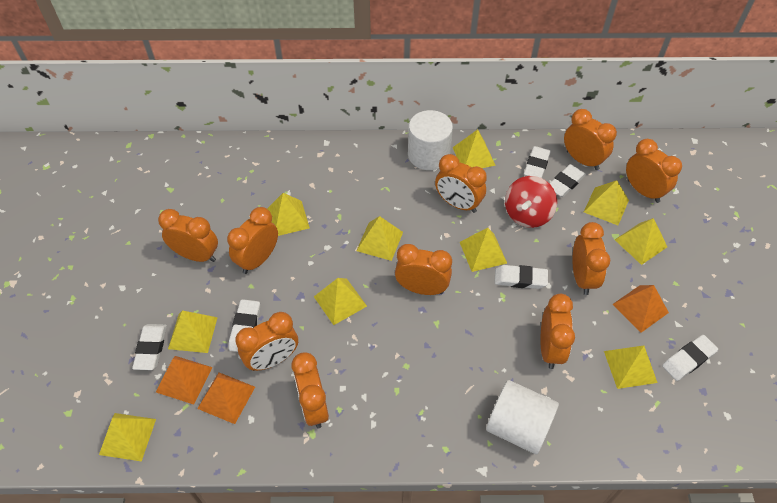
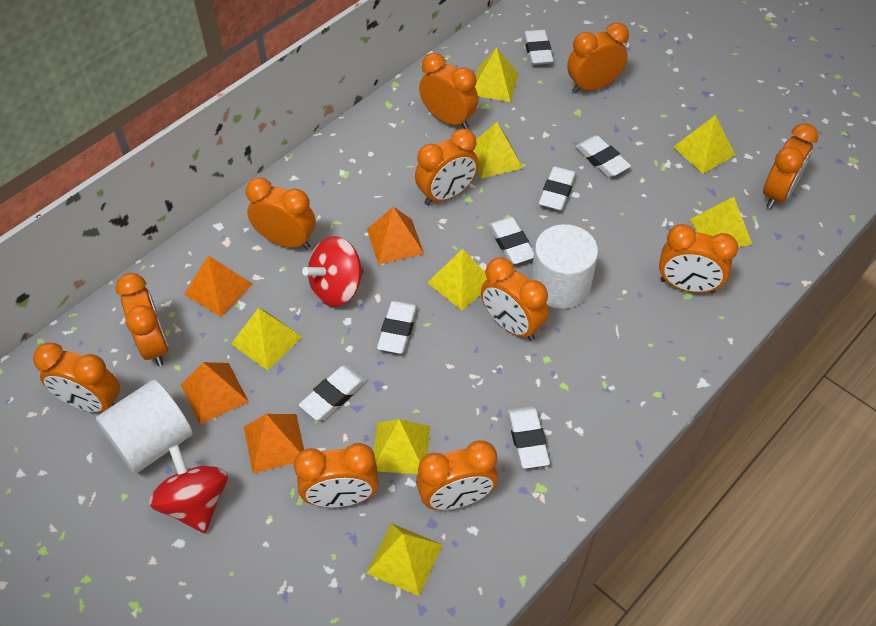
orange clock: [158,209,218,262] [227,207,278,274] [235,312,298,371] [292,352,329,428] [395,244,452,295] [435,154,487,213] [540,294,575,369] [564,109,617,170] [573,222,610,295] [626,139,682,203] = 10 -> [33,343,120,413] [116,273,169,366] [246,177,316,249] [294,443,379,507] [415,129,479,205] [416,440,498,510] [419,53,478,129] [481,257,549,341] [567,22,629,93] [659,224,738,293] [763,123,818,209] = 11
orange pyramid: [156,356,213,405] [197,373,255,424] [612,285,669,333] = 3 -> [181,362,249,424] [184,256,253,317] [244,414,304,473] [367,207,424,265] = 4
red spinning top: [505,176,557,228] = 1 -> [149,445,228,533] [302,236,364,307] = 2
white eraser: [132,324,167,370] [229,299,260,352] [495,265,548,289] [524,146,551,178] [549,164,586,197] [662,335,718,381] = 6 -> [299,366,367,420] [377,300,418,354] [489,217,534,264] [508,406,550,469] [523,30,554,65] [539,166,576,211] [575,135,631,177] = 7
yellow pyramid: [99,413,156,461] [168,310,218,353] [267,193,310,236] [314,278,367,325] [356,216,403,261] [453,129,496,168] [460,228,507,272] [584,180,629,225] [604,345,658,389] [615,218,667,265] = 10 -> [231,308,302,371] [367,523,443,596] [374,419,430,474] [427,249,487,311] [473,122,523,179] [475,47,519,102] [673,115,735,174] [690,197,752,248] = 8

